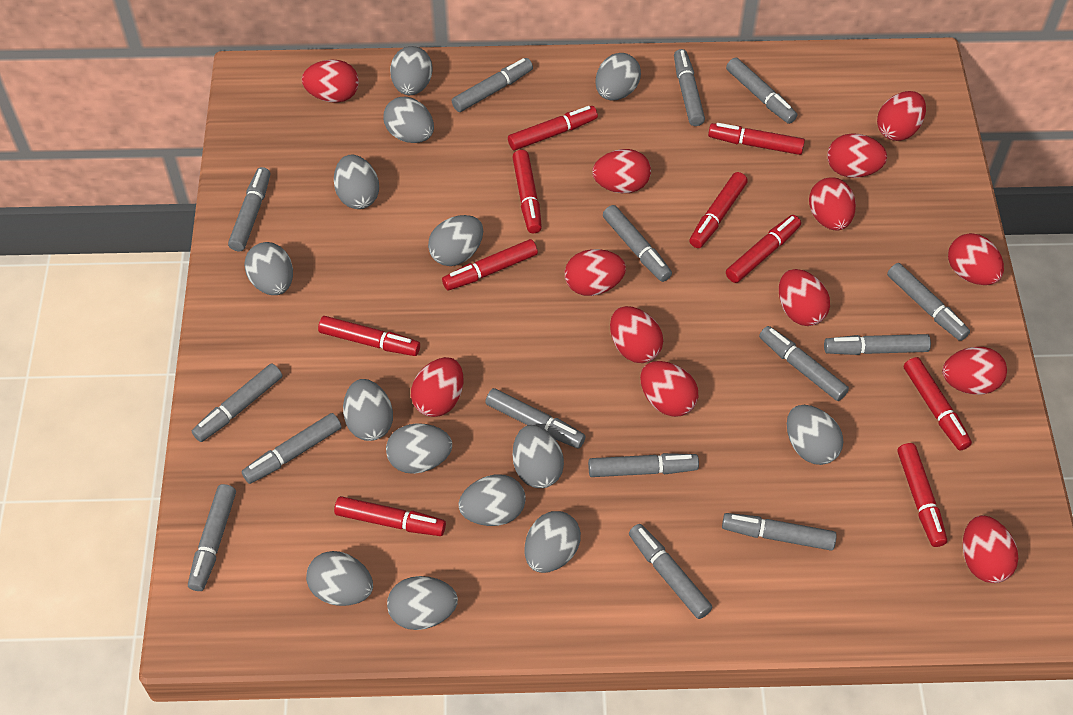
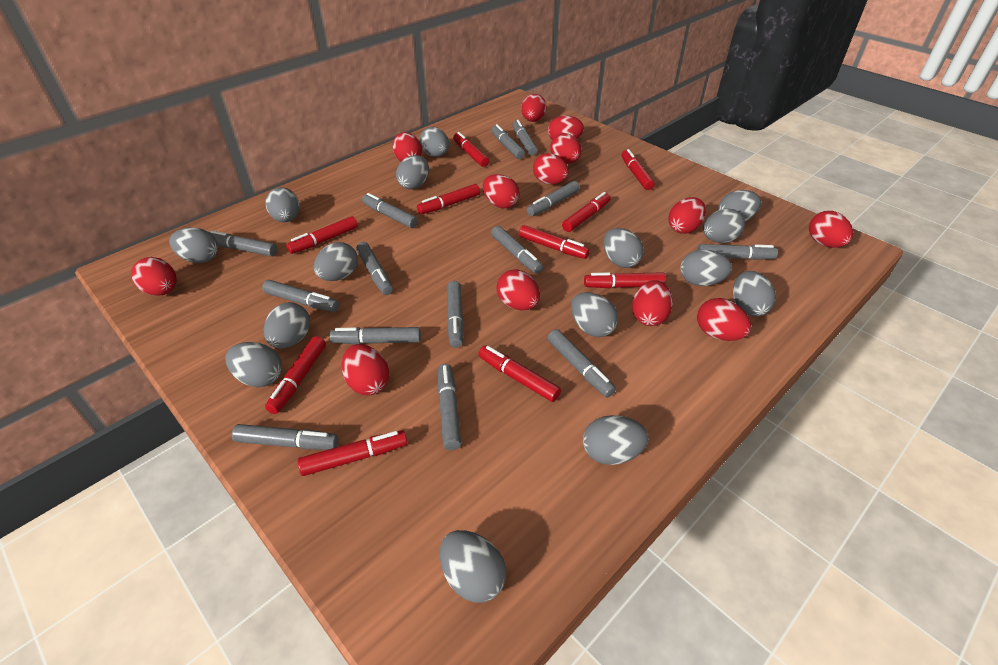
grey egg: [244,242,293,295] [306,551,373,606] [334,155,379,209] [343,379,393,441] [383,97,434,143] [386,423,452,474] [387,576,458,630] [390,46,433,95] [428,215,483,266] [458,474,526,526] [513,425,564,488] [525,511,581,573] [595,53,641,100] [787,405,843,465] = 14 -> [169,227,218,263] [225,342,282,387] [264,302,310,348] [266,187,300,222] [314,242,358,281] [396,155,429,189] [419,127,449,157] [440,530,506,603] [571,292,618,337] [583,415,649,465] [603,228,644,268] [680,249,732,286] [703,208,745,243] [718,190,761,221] [733,271,776,317] = 15
grey marker: [188,484,236,591] [192,363,282,442] [228,167,270,251] [242,413,342,484] [452,58,533,112] [485,388,586,448] [588,453,699,477] [603,205,672,282] [629,524,713,619] [674,49,705,126] [722,513,837,551] [726,57,797,124] [759,326,849,401] [824,334,931,355] [887,263,970,341] = 15 -> [209,230,277,257] [232,424,338,450] [262,280,339,312] [330,327,421,344] [356,242,393,295] [362,193,418,228] [438,364,461,450] [447,281,464,348] [491,124,525,159] [491,226,543,274] [513,120,538,156] [527,181,580,216] [547,329,616,397] [697,244,778,260] = 14

